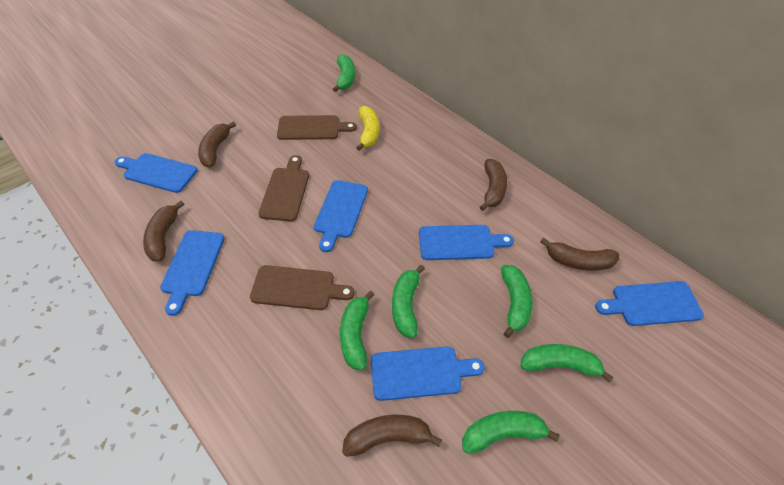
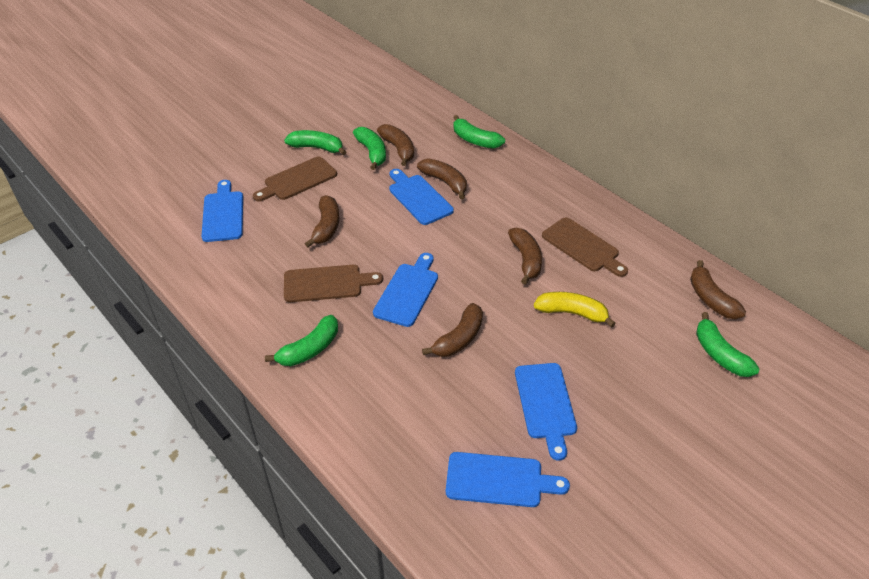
blue cutting board: [115,153,197,193] [160,230,224,316] [314,180,368,252] [371,346,485,401] [419,225,514,260] [595,281,704,326] = 6 -> [201,180,243,242] [373,253,438,327] [389,169,454,225] [446,452,570,507] [515,363,577,461] = 5
brown banana: [143,200,184,261] [198,121,236,167] [342,415,442,457] [480,159,507,211] [540,238,619,271] = 5 -> [305,195,339,247] [377,124,414,166] [417,158,467,199] [422,303,483,357] [508,228,542,284] [690,260,746,319] = 6
green banana: [333,54,355,92] [340,291,374,370] [392,265,425,338] [462,411,560,454] [501,265,533,338] [520,344,614,382] = 6 -> [265,315,338,366] [284,130,346,155] [353,127,386,170] [453,115,505,149] [696,312,760,377] = 5

